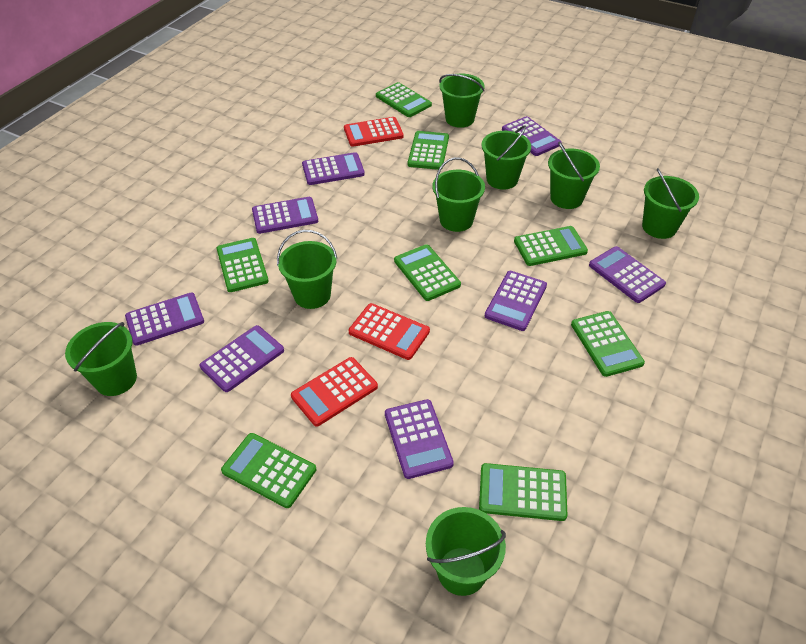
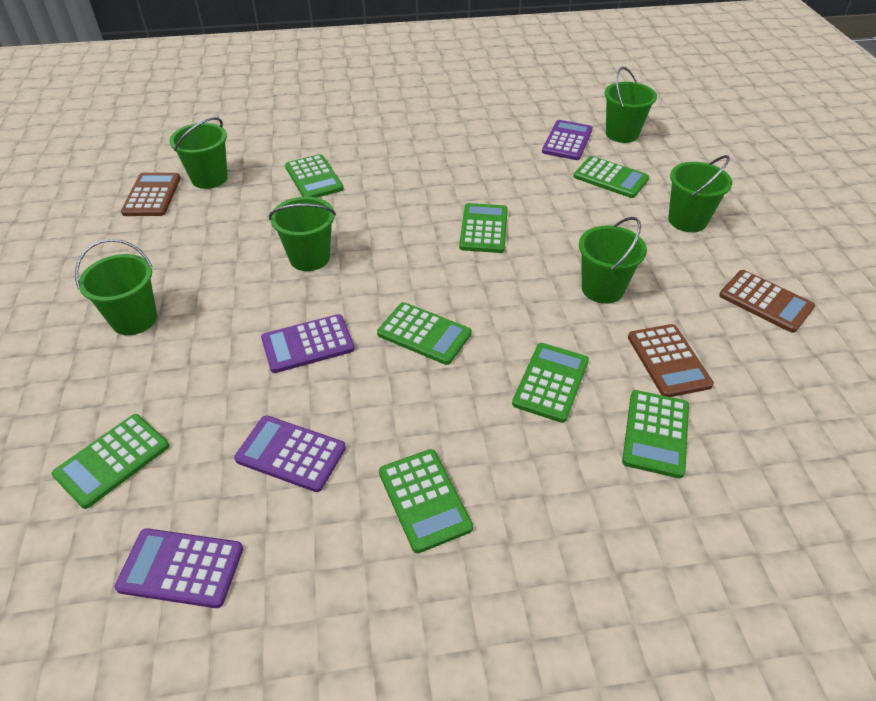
brown calculator: none = 0 -> [121,173,181,216] [628,324,714,397] [719,270,815,333] = 3
green bucket: [65,322,137,396] [277,230,337,309] [426,507,506,596] [432,157,485,232] [439,74,485,128] [481,125,531,190] [548,142,600,209] [642,168,699,239] = 8 -> [75,239,157,335] [169,117,228,189] [269,197,336,271] [579,217,647,304] [605,67,657,143] [668,155,732,232] = 6
purple calculator: [125,293,204,346] [200,325,284,392] [252,197,318,234] [302,152,365,185] [385,399,454,479] [485,271,547,331] [502,116,562,156] [589,246,666,303] = 8 -> [114,528,243,608] [234,415,346,492] [261,314,355,373] [542,120,593,160] = 4
red calculator: [291,357,378,427] [344,117,404,147] [349,303,430,360] = 3 -> none = 0

